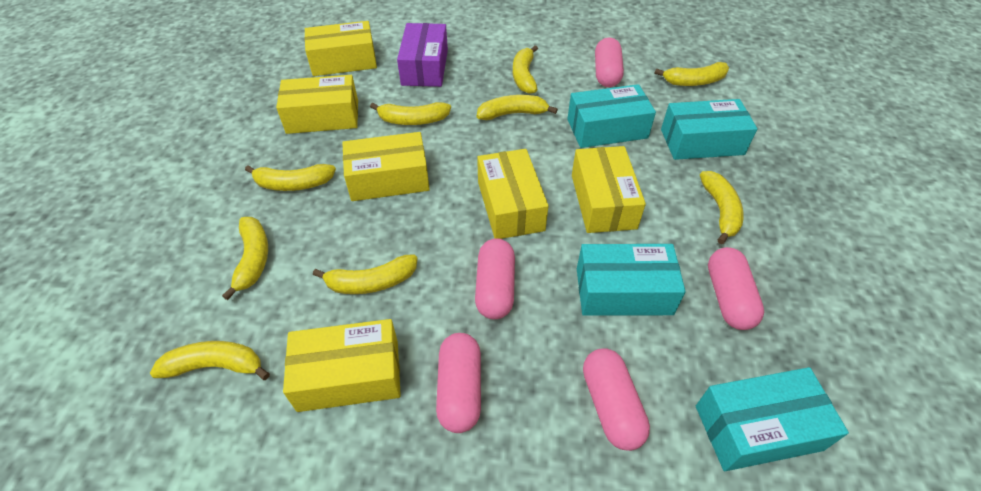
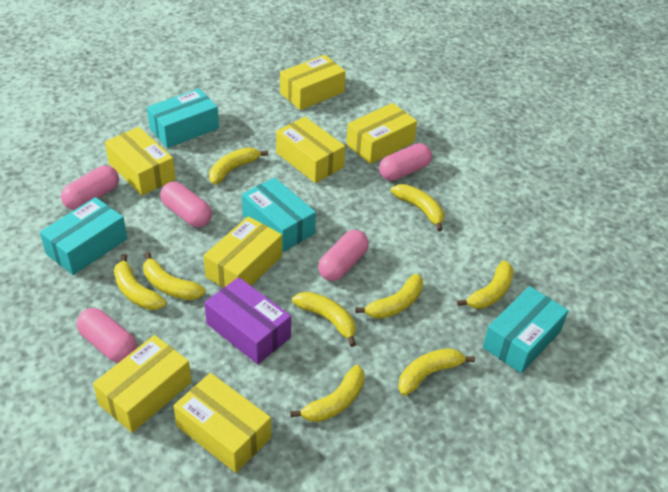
yellow box: [276,75,358,134] [283,319,401,412] [305,21,377,76] [342,132,430,201] [477,149,548,239] [572,146,646,233] = 6 -> [93,335,192,433] [105,127,176,196] [173,373,271,473] [203,216,282,287] [276,117,345,183] [280,55,346,110] [346,103,417,164] = 7

